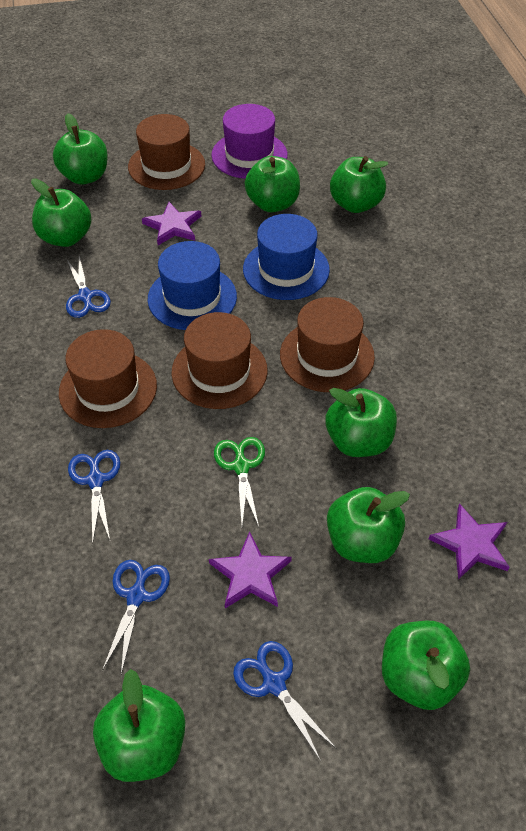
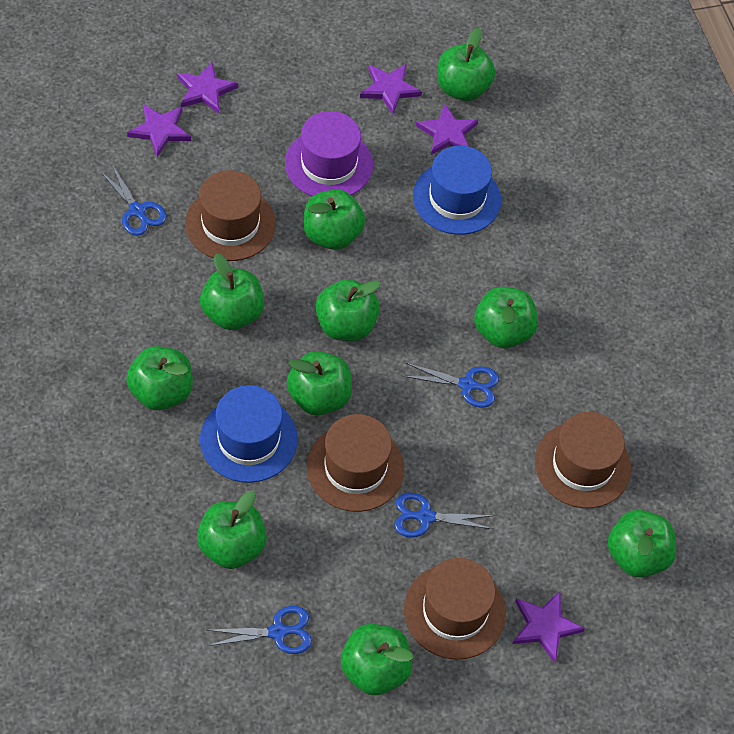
green apple: [31,179,92,247] [53,113,108,185] [93,669,185,782] [245,156,300,212] [326,388,397,457] [327,487,410,563] [330,156,388,213] [382,621,470,710] = 8 -> [126,346,193,410] [197,491,267,569] [200,254,264,330] [287,351,352,415] [303,190,365,250] [315,279,381,341] [341,624,413,695] [437,28,495,101] [474,287,538,348] [608,510,676,577] = 10
green scissors: [214,437,265,527] = 1 -> none = 0
purple star: [142,202,201,245] [209,532,292,608] [429,503,509,580] = 3 -> [127,104,191,157] [177,62,238,114] [360,64,422,114] [416,104,478,155] [512,592,585,663] = 5

